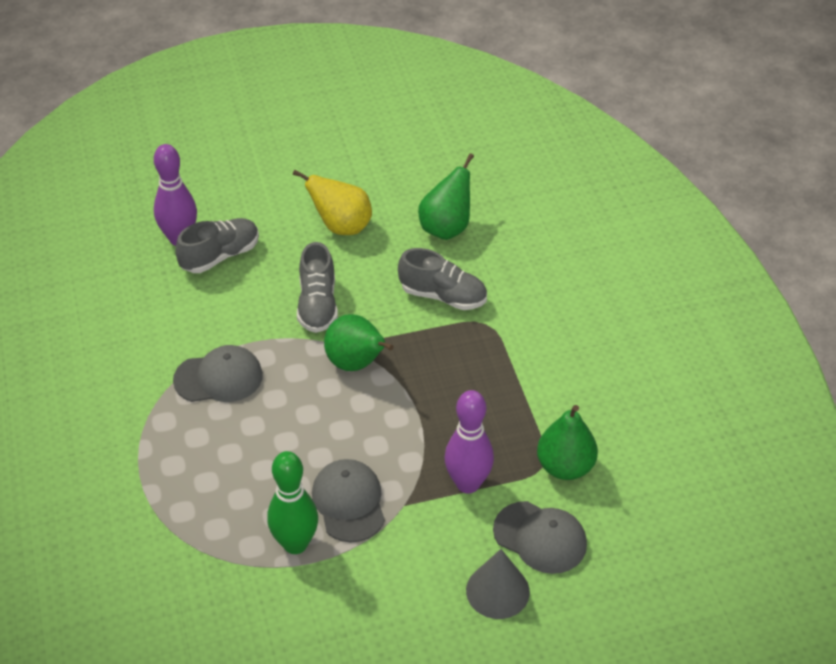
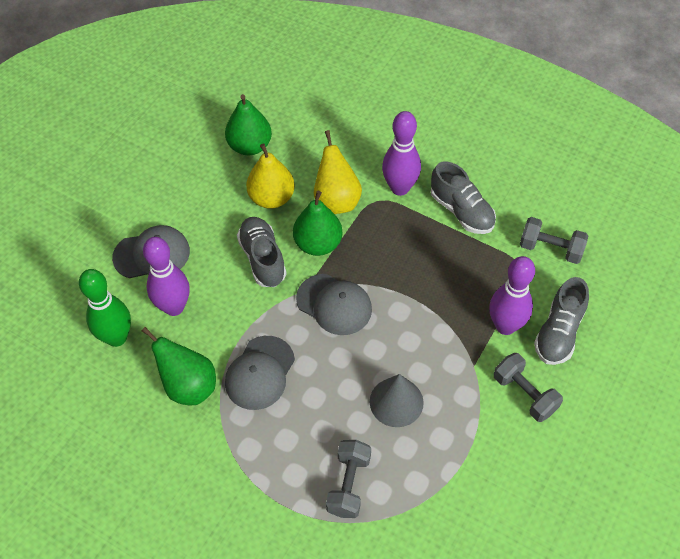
grey dumbbell: none = 0 -> [326,440,371,518] [494,353,563,422] [520,217,588,264] = 3
purple bowling pin: [154,144,197,246] [444,390,494,493] = 2 -> [143,237,190,316] [382,111,421,196] [489,256,535,335] = 3
yellow pear: [293,170,372,235] = 1 -> [246,143,295,209] [314,130,362,214] = 2

